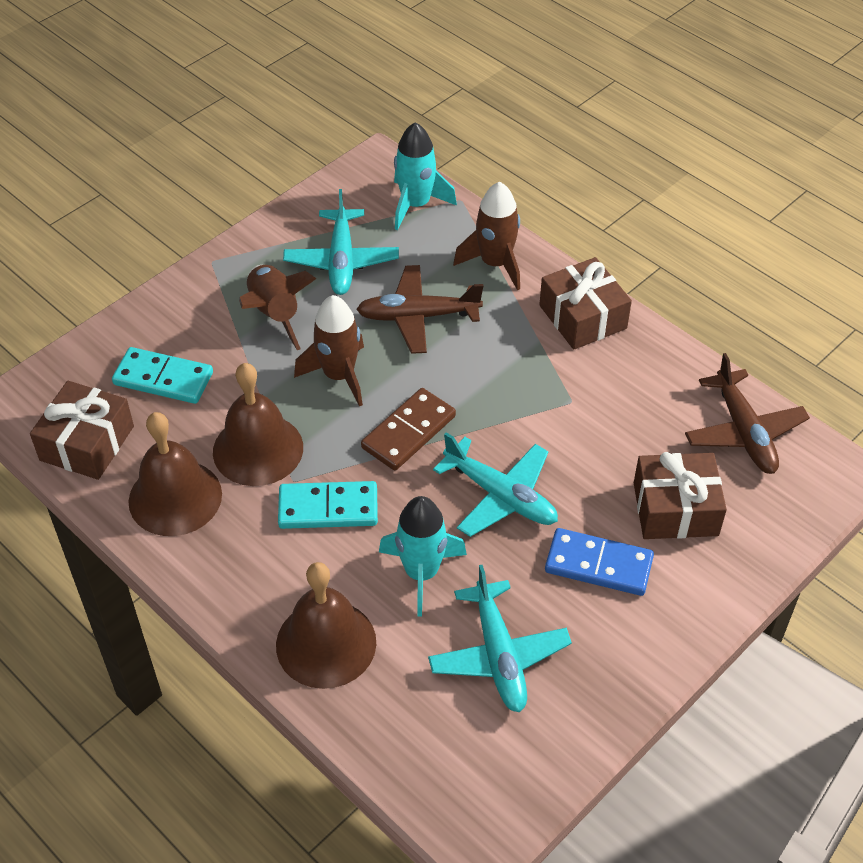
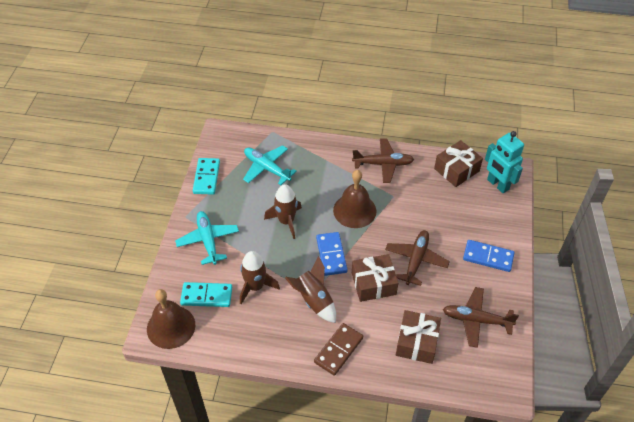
blue domino: [545,528,654,596] = 1 -> [316,232,348,276] [463,240,515,272] = 2
brown bell: [128,412,222,536] [213,363,303,486] [276,562,376,689] = 3 -> [147,289,195,349] [333,170,376,228] = 2
brown plane: [356,265,483,354] [685,353,810,474] = 2 -> [352,138,414,183] [385,230,450,286] [443,287,519,348] = 3
turquoise plane: [283,189,399,295] [428,565,572,712] [433,432,558,537] = 3 -> [175,211,239,265] [243,145,297,185] = 2
turquoise robot: none = 0 -> [485,131,524,193] = 1
turquoise rocket: [379,496,467,617] [394,122,457,230] = 2 -> none = 0

